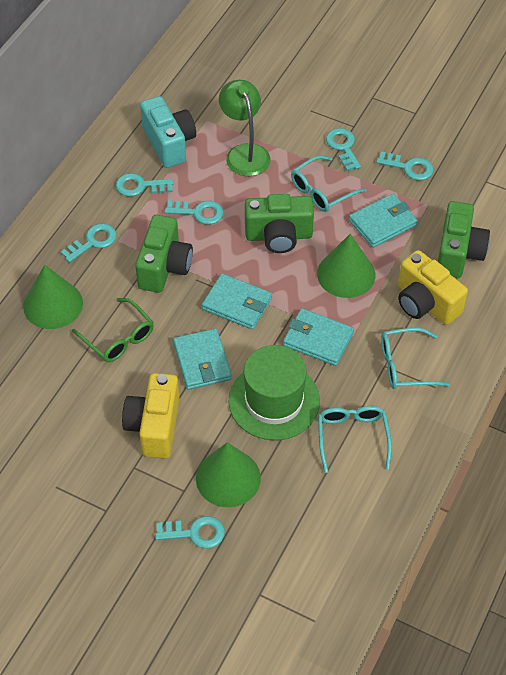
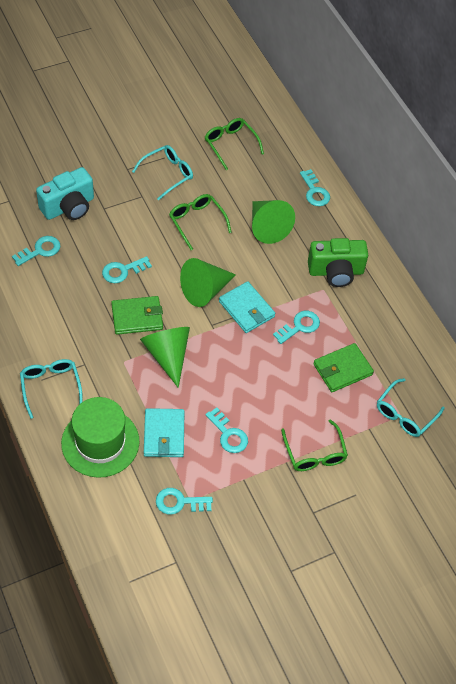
green camera: [135,215,193,293] [245,194,314,253] [438,201,490,278] = 3 -> [308,238,368,287] = 1
green glasses: [72,298,154,362] = 1 -> [169,194,232,250] [205,118,264,170] [281,419,348,471] = 3
green lamp: [219,80,271,176] = 1 -> none = 0
green wallet: none = 0 -> [111,296,163,335] [313,343,374,392] = 2
turquoise wallet: [173,329,232,390] [202,273,272,330] [283,308,354,366] [349,194,418,248] = 4 -> [144,408,184,457] [219,281,275,333] = 2
yellow camera: [122,373,179,458] [398,250,468,325] = 2 -> none = 0

